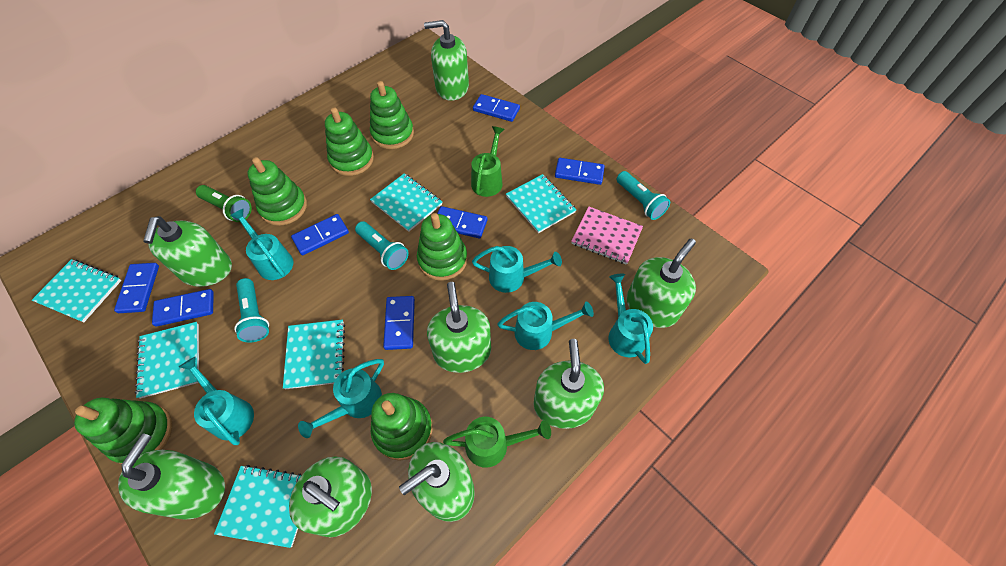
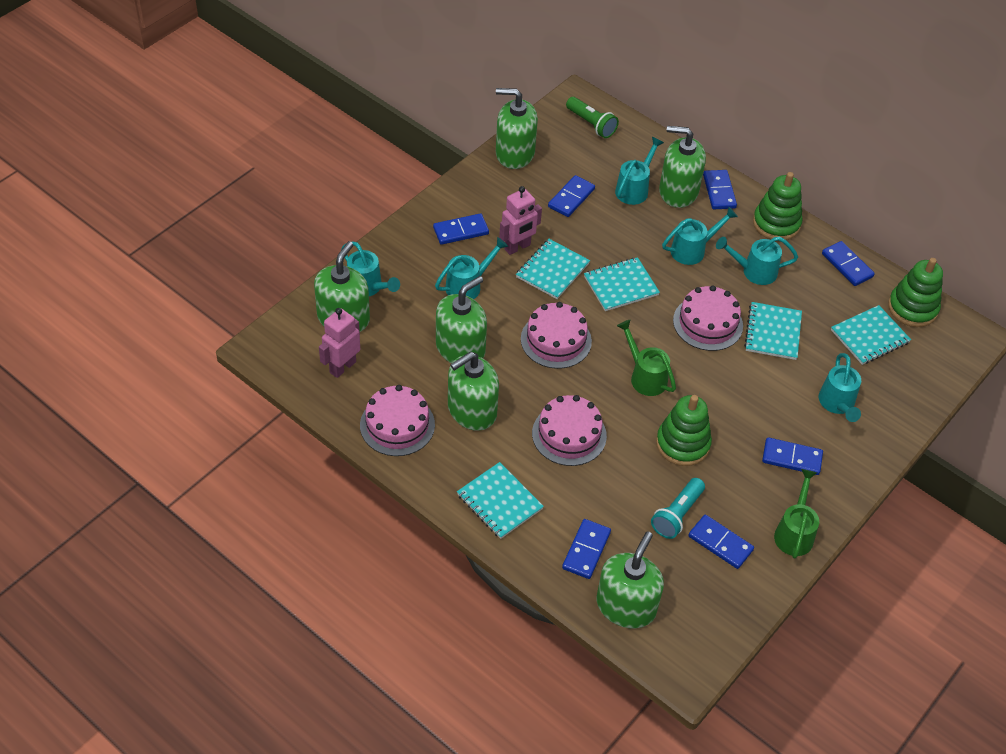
green soap dispenser: [118,433,225,520] [143,216,232,287] [289,457,372,537] [399,442,475,522] [424,20,469,101] [427,282,491,373] [534,339,604,429] [627,238,696,328] = 8 -> [314,241,370,332] [436,276,487,363] [448,352,499,431] [496,88,538,169] [597,531,664,628] [659,126,706,208] = 6
green stacking toy: [74,398,172,464] [248,157,307,226] [325,107,374,176] [370,81,414,149] [371,393,433,460] [417,213,468,281] = 6 -> [656,395,712,466] [753,172,802,241] [888,258,943,327] = 3
pink cake: none = 0 -> [360,385,435,456] [521,302,592,369] [532,395,607,466] [673,285,743,351] = 4
pink notebook: [571,207,643,265] = 1 -> none = 0
pink robot: none = 0 -> [319,308,360,378] [499,186,542,255] = 2
turquoise flashlight: [234,278,269,343] [355,221,409,270] [617,171,670,220] = 3 -> [651,478,705,539] = 1
turquoise notebook: [32,259,121,322] [135,322,199,399] [214,465,301,548] [283,320,345,389] [370,173,442,232] [506,174,576,233] = 6 -> [457,462,544,539] [516,239,590,299] [584,257,660,311] [744,302,802,360] [831,305,911,365] = 5

